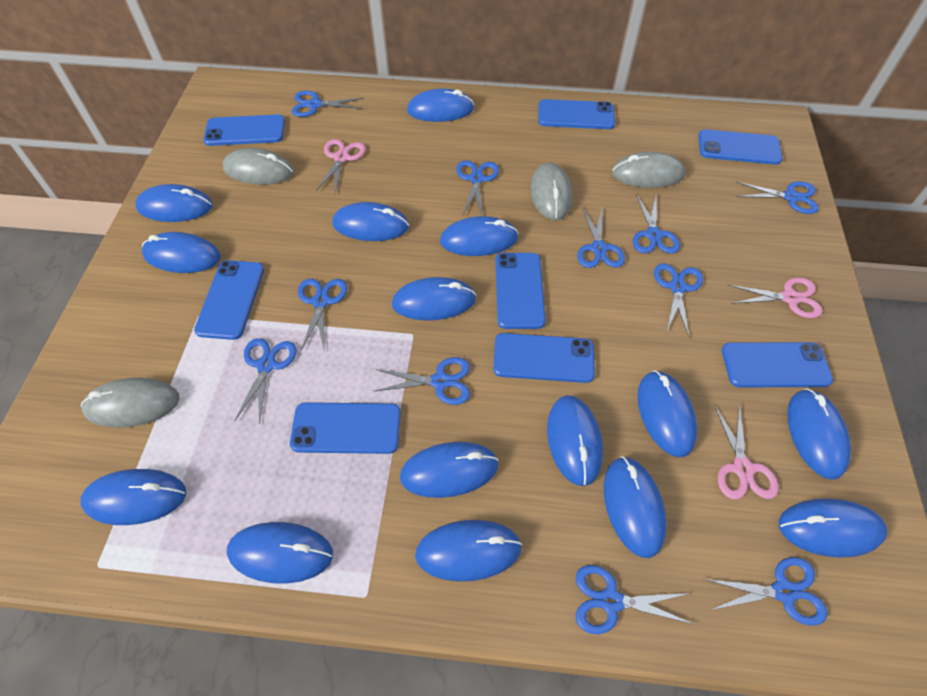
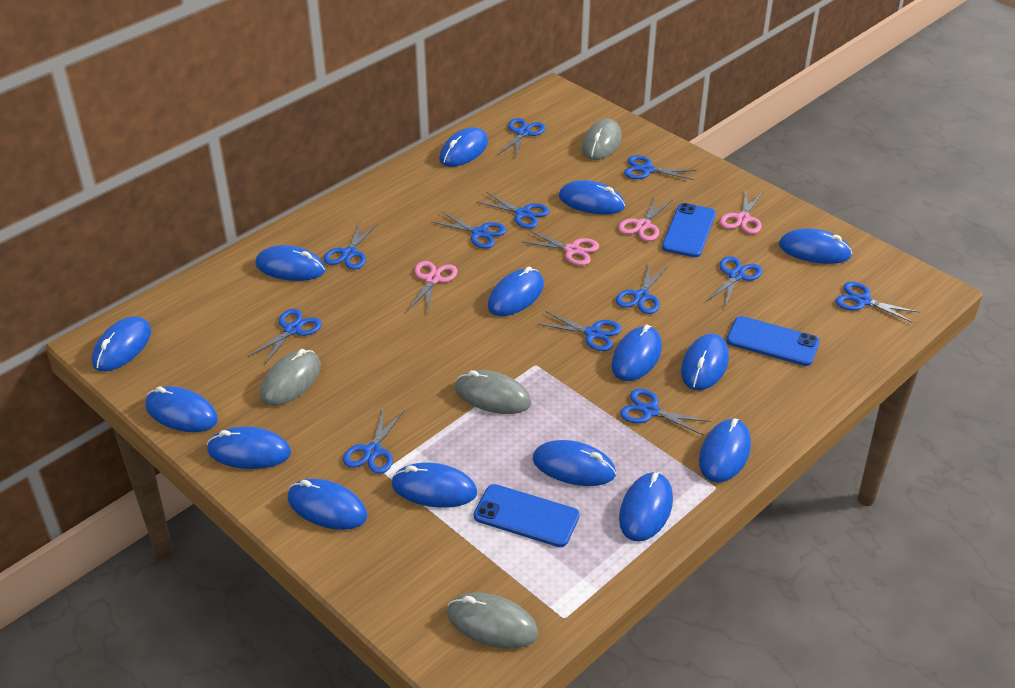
blue phone: [194,260,264,340] [203,114,285,146] [290,402,401,454] [493,333,595,383] [495,253,546,329] [538,99,615,129] [699,129,782,165] [722,342,833,387] = 8 -> [474,484,580,547] [662,203,716,257] [727,316,820,366] = 3
blue scissors: [234,338,297,425] [292,91,364,117] [298,279,347,353] [375,357,470,405] [456,160,499,216] [576,565,695,634] [577,207,625,268] [633,194,680,254] [654,263,703,336] [703,557,828,626] [736,181,819,214] = 11 -> [248,309,322,365] [324,222,378,269] [343,407,404,474] [432,211,506,248] [477,192,550,229] [498,118,545,157] [537,311,622,351] [616,262,668,314] [620,388,711,435] [624,155,697,180] [706,256,763,307] [835,282,919,323] = 12
pink scissors: [316,139,366,193] [714,404,779,499] [728,278,822,318] = 3 -> [408,261,458,313] [521,230,599,266] [618,196,672,241] [720,189,763,234] = 4

